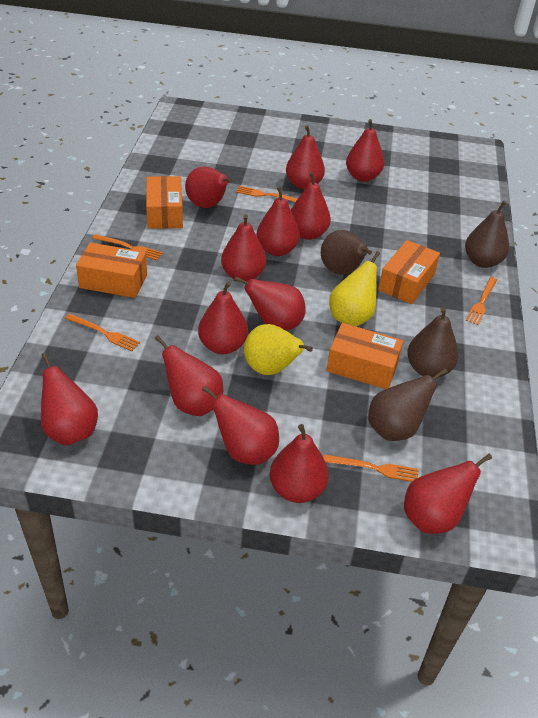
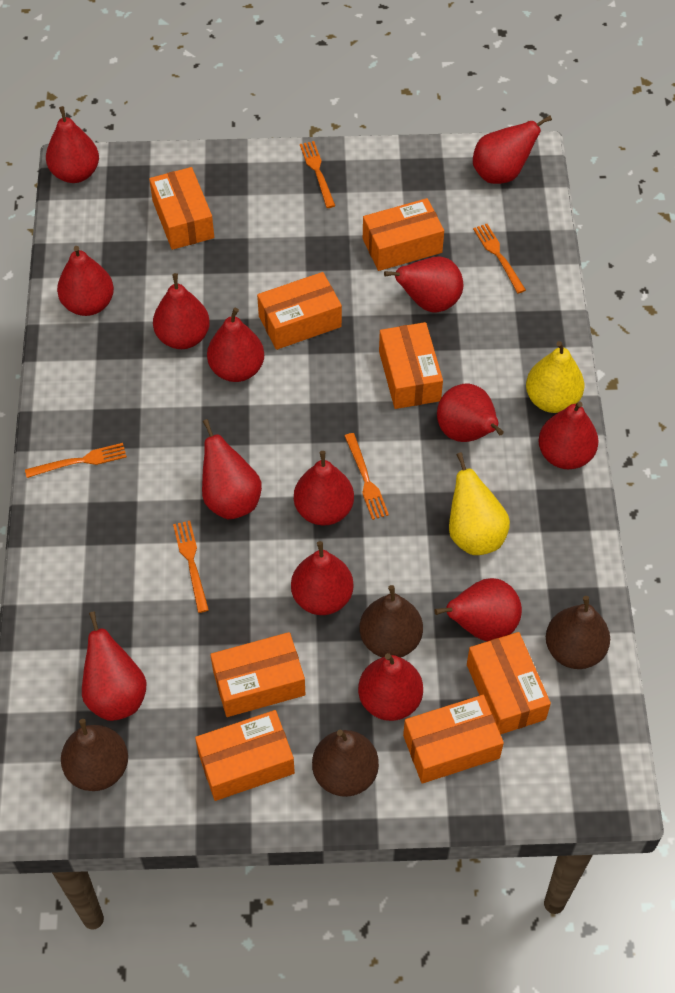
orange box: [76,242,147,298] [146,176,183,229] [326,323,403,389] [378,240,440,304] = 4 -> [149,167,214,250] [195,710,295,801] [210,632,305,717] [257,272,342,350] [363,198,444,271] [379,322,443,409] [403,695,504,784] [467,632,551,735] = 8
red pear: [41,353,98,446] [155,335,224,416] [185,166,232,208] [198,282,248,354] [202,386,279,465] [221,214,266,282] [234,276,306,330] [257,187,300,256] [270,424,329,503] [286,125,325,190] [291,172,331,240] [346,119,384,182] [404,454,492,534] = 13 -> [46,106,99,183] [57,246,114,316] [82,611,147,721] [153,273,210,349] [202,419,262,519] [207,308,264,382] [291,541,354,615] [294,451,354,526] [358,653,423,721] [384,257,463,313] [434,578,522,641] [437,384,504,442] [473,116,552,184] [538,401,599,469] = 14

